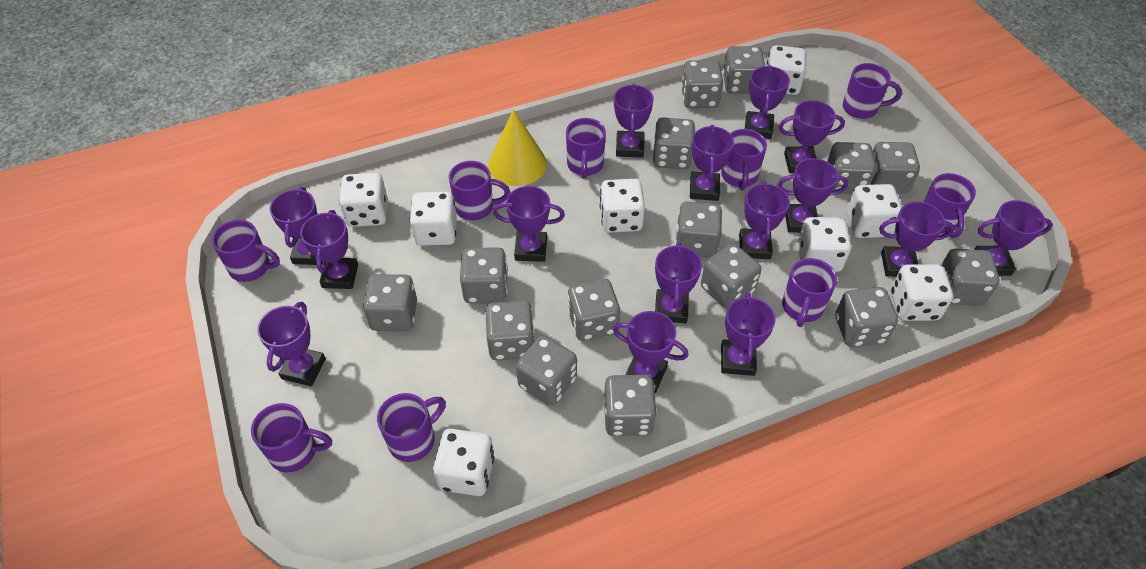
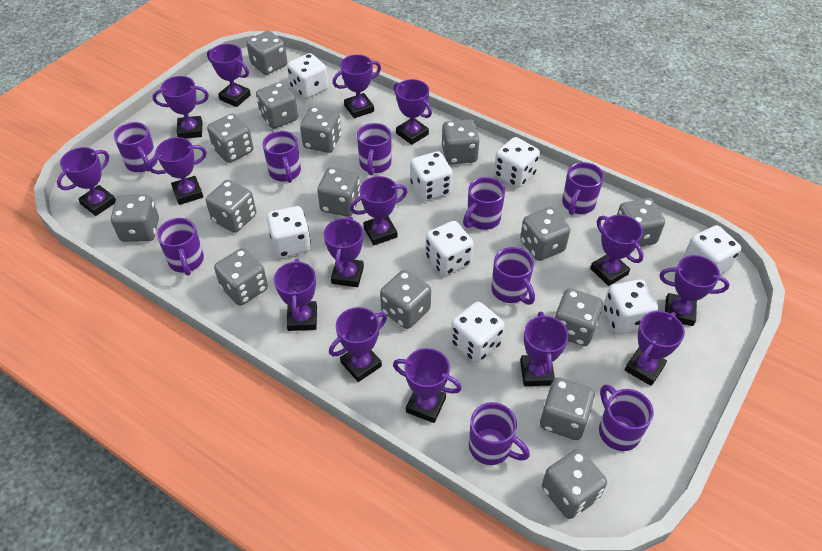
yellow cone: [488,109,547,186] = 1 -> none = 0

